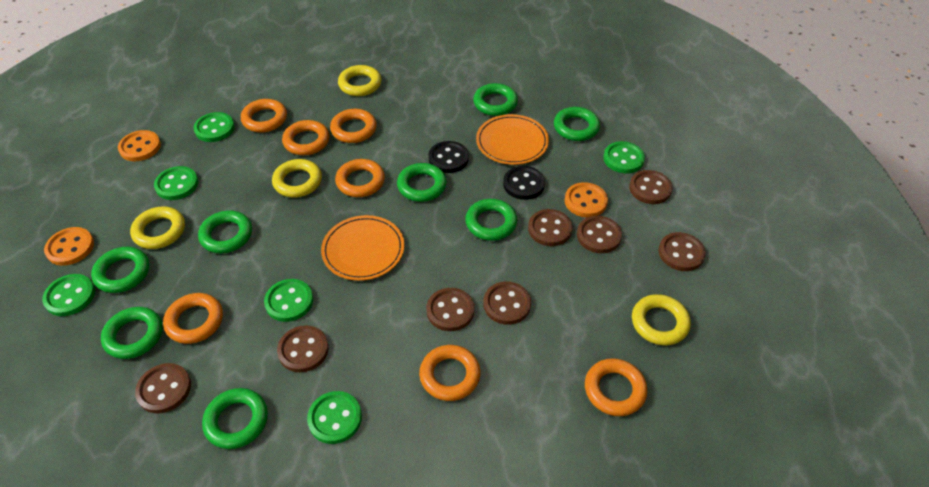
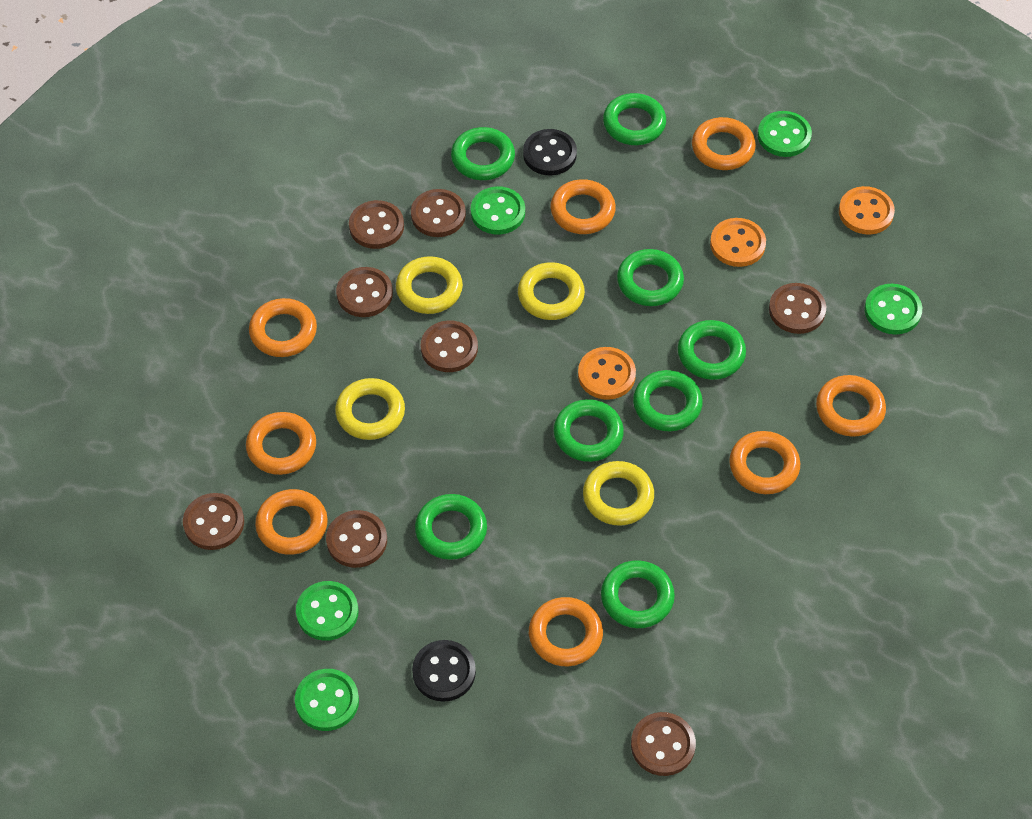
green button: [42,274,95,316] [154,166,198,200] [194,112,235,142] [264,279,313,322] [307,391,362,444] [603,141,645,173] = 6 -> [295,669,359,731] [296,581,358,641] [471,186,525,235] [758,111,812,157] [864,284,922,335] = 5
orange plate: [321,215,404,281] [476,114,549,165] = 2 -> none = 0
orange ring: [163,293,223,344] [241,99,287,132] [282,120,330,155] [330,109,377,143] [335,159,385,197] [419,345,481,401] [585,358,647,416] = 7 -> [246,412,316,475] [249,298,317,357] [255,489,328,555] [529,597,603,666] [550,179,616,234] [692,117,756,170] [729,431,800,494] [816,375,886,437] = 8

